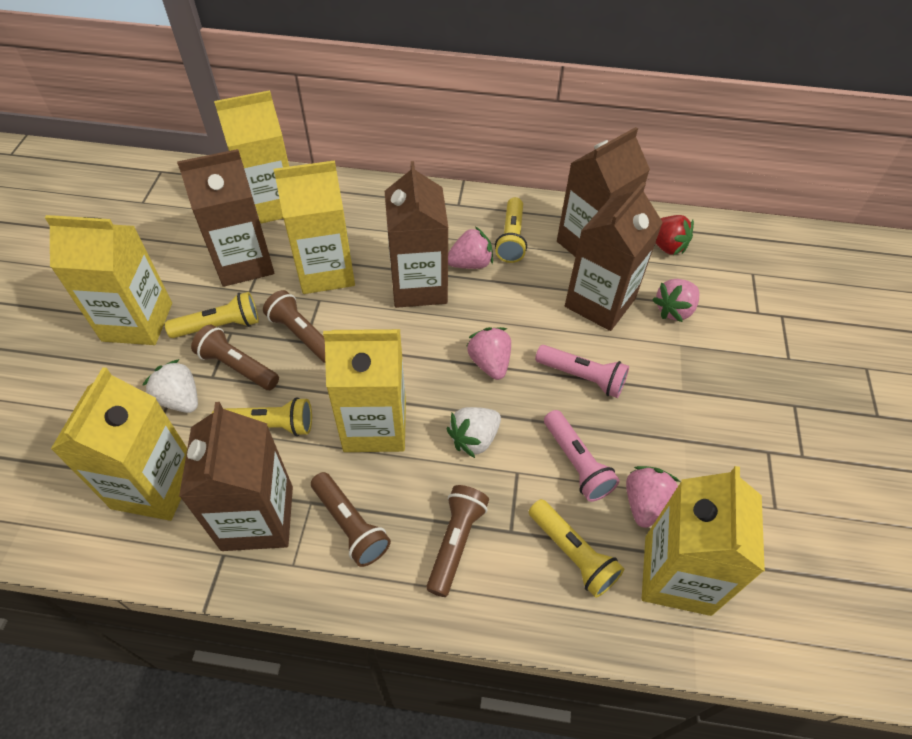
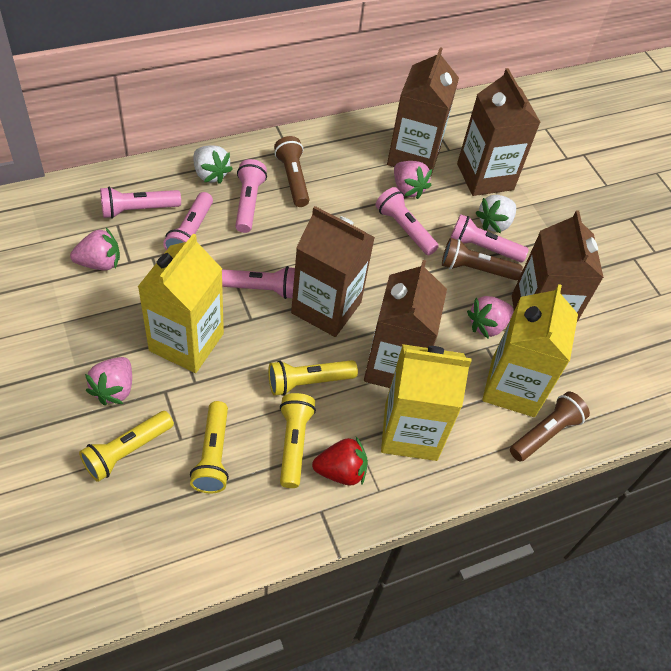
brown flashlight: [191,325,279,390] [263,290,325,363] [311,472,391,567] [426,485,489,597] = 4 -> [274,136,309,207] [442,238,523,280] [510,392,590,462] = 3
pink flashlight: [535,345,629,398] [544,410,620,502] = 2 -> [100,187,181,219] [163,192,213,250] [222,266,295,299] [235,159,267,233] [375,187,439,255] [450,214,529,262] = 6
yellow carton: [45,215,172,345] [51,367,187,521] [214,90,289,224] [274,160,355,294] [323,329,406,452] [642,466,765,616] = 6 -> [138,234,224,373] [381,344,472,461] [482,284,578,417] = 3

